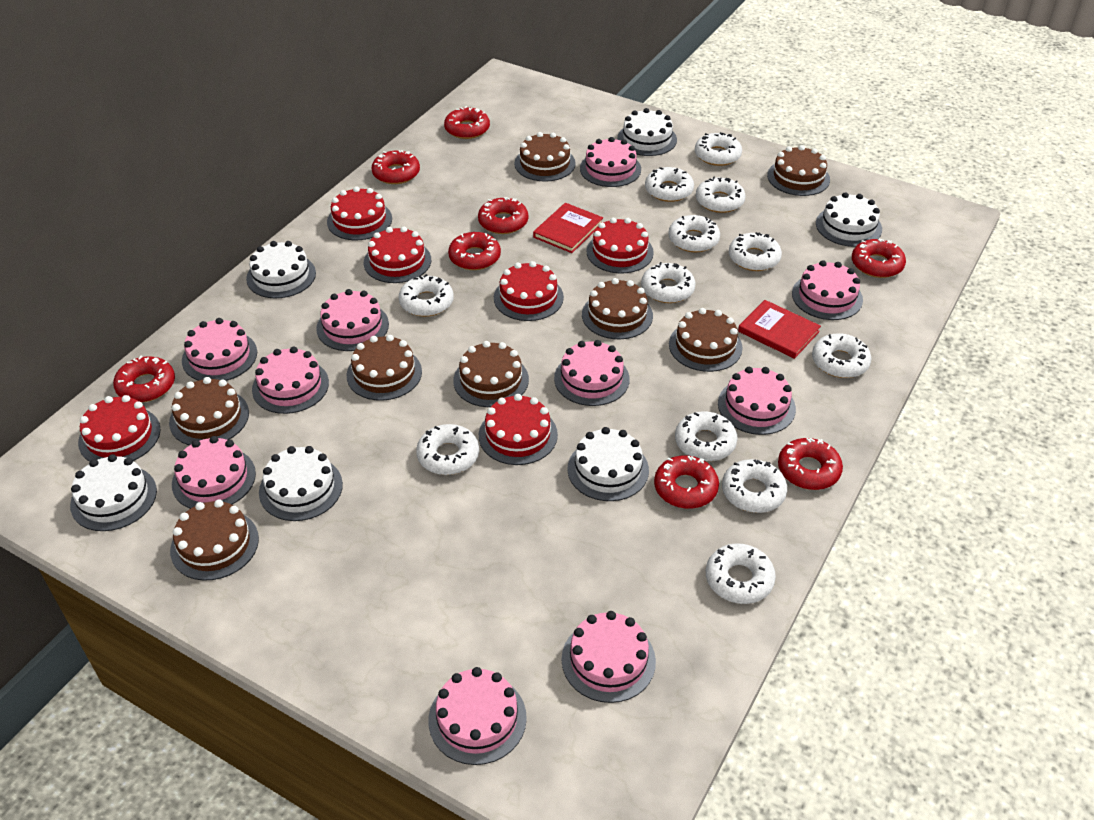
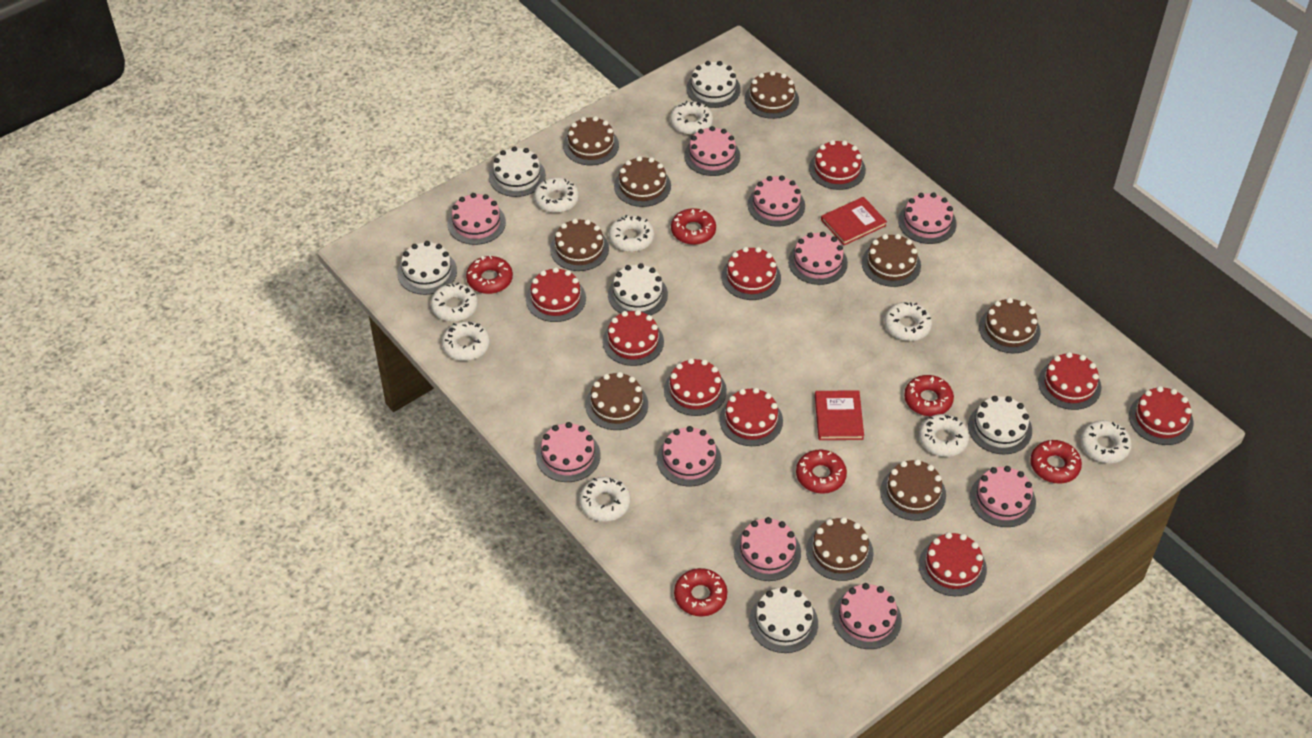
brown cake: [169,377,249,445] [170,499,259,581] [346,335,422,401] [453,341,529,407] [514,132,576,182] [582,278,653,339] [669,308,743,372] [767,145,830,196] = 8 -> [550,218,609,271] [563,116,619,165] [585,372,648,430] [614,156,671,207] [745,71,799,119] [806,517,874,581] [862,234,921,287] [880,459,946,521] [979,298,1041,353] = 9
red cake: [78,395,161,462] [327,186,392,240] [364,226,431,283] [479,394,558,465] [494,261,564,321] [586,218,654,273] = 6 -> [526,267,586,322] [603,310,664,366] [664,358,727,416] [719,388,783,446] [722,247,781,300] [809,140,866,190] [919,532,987,596] [1038,352,1101,410] [1129,386,1193,445] = 9
red donut: [113,356,175,402] [371,150,420,184] [444,106,490,139] [448,232,501,270] [478,197,528,234] [654,455,719,509] [778,438,843,490] [852,239,906,278] = 8 -> [466,256,513,294] [671,208,716,245] [674,568,727,617] [796,449,847,494] [904,375,954,416] [1030,440,1082,484] = 6
white donut: [399,274,454,317] [416,424,479,475] [641,262,696,303] [645,167,694,202] [668,215,720,252] [675,411,738,461] [695,132,742,166] [696,176,746,213] [706,543,776,604] [722,459,787,513] [729,232,782,271] [812,333,871,378] = 12 -> [431,282,478,322] [442,321,490,361] [534,177,579,213] [579,477,631,522] [609,215,654,252] [670,101,713,135] [884,302,932,341] [919,414,969,457] [1081,420,1132,463] = 9

